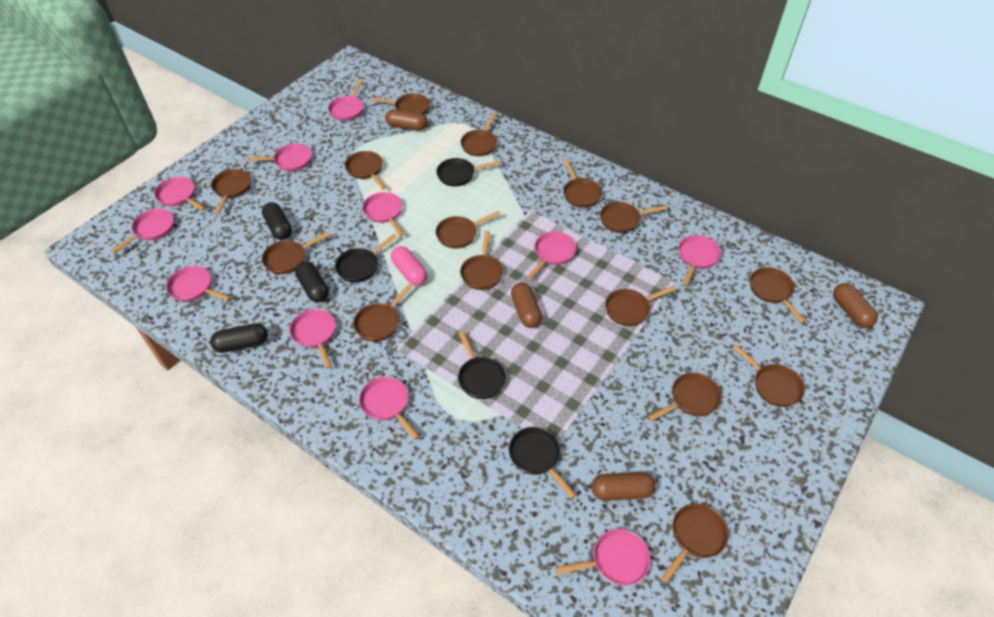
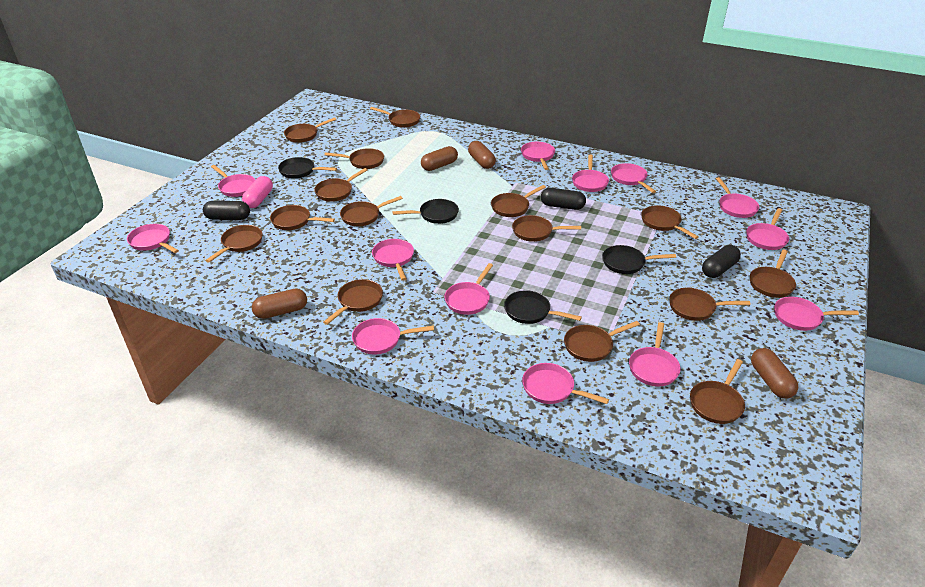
pink pan: [111,209,174,254] [154,177,205,211] [166,266,231,301] [246,144,312,171] [289,309,336,368] [328,79,363,121] [359,377,419,440] [362,192,404,236] [527,231,576,279] [555,529,651,586] [678,235,721,285] = 11 -> [127,224,179,253] [211,165,255,197] [352,318,434,354] [372,239,414,281] [444,263,493,315] [521,142,555,170] [522,363,609,404] [572,154,609,192] [611,163,656,193] [629,322,681,386] [716,177,759,218] [746,208,789,250] [774,297,859,331] = 13

